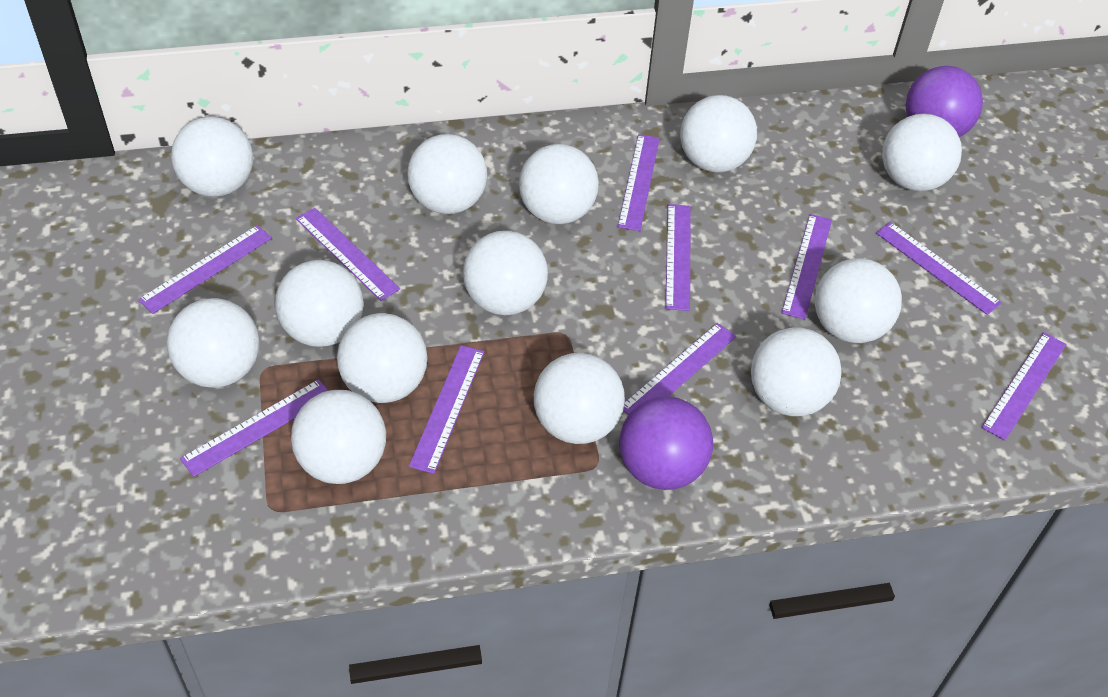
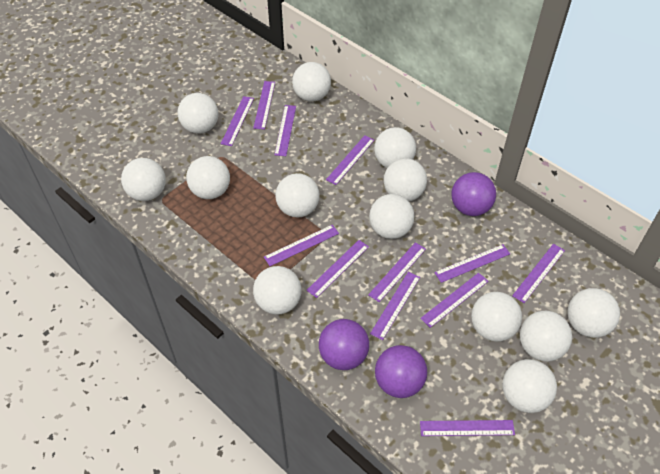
purple ball: [619,396,713,490] [906,66,983,137] = 2 -> [319,319,369,370] [375,345,427,398] [451,172,496,216] = 3
purple ruler: [138,225,272,314] [180,379,328,477] [296,208,400,301] [409,345,484,474] [618,134,660,231] [623,323,736,415] [665,204,691,311] [781,214,832,320] [876,222,1002,315] [981,333,1066,441] = 10 -> [221,96,254,146] [253,81,275,130] [264,225,339,266] [274,105,296,156] [306,240,369,298] [326,135,374,185] [368,242,426,302] [370,272,420,340] [420,273,488,328] [420,420,515,436] [434,244,510,283] [512,244,565,303] = 12

